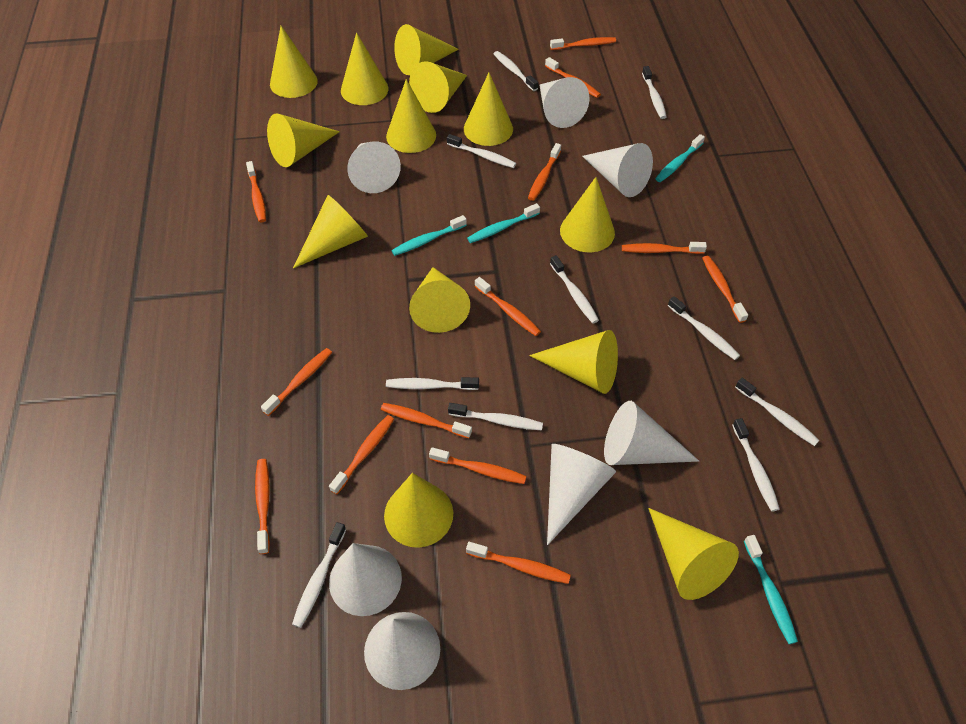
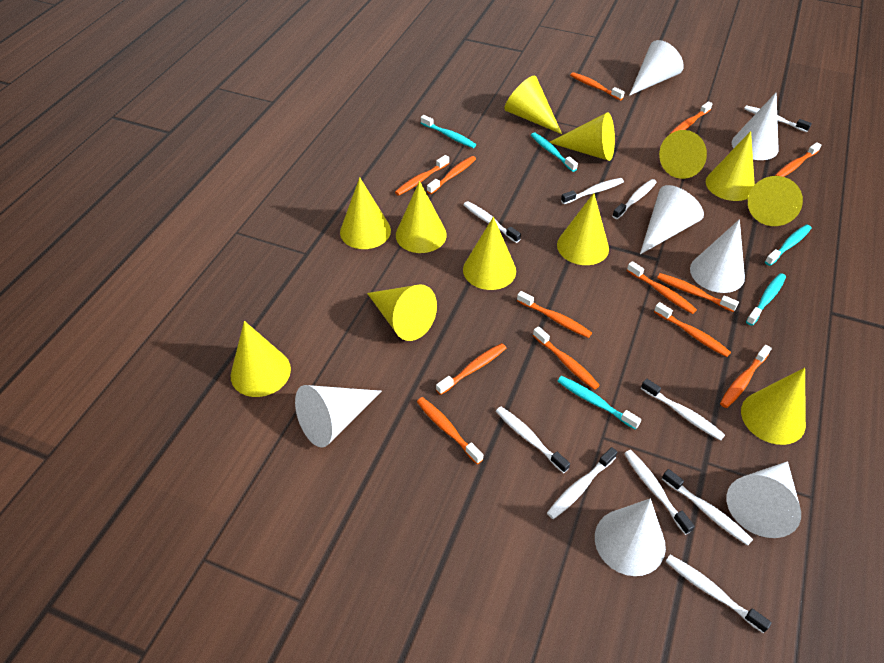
turquoise toothbrush: [391,215,467,256] [467,203,540,243] [655,134,705,182] [744,535,798,644] = 4 -> [421,115,476,148] [531,132,578,172] [558,376,641,430] [746,273,786,326] [765,224,811,266] = 5
yellow cone: [267,113,340,167] [270,26,318,98] [293,195,368,268] [341,33,388,105] [384,473,453,548] [386,79,436,153] [394,24,459,75] [409,61,467,113] [409,267,470,333] [464,73,513,146] [529,330,618,394] [560,177,615,252] [648,508,739,600] = 13 -> [231,321,291,397] [340,177,391,249] [367,284,437,341] [396,181,447,253] [463,217,516,290] [504,75,562,134] [550,112,615,161] [557,193,609,265] [659,130,707,179] [706,131,755,201] [741,368,806,445] [748,176,803,226] = 12

